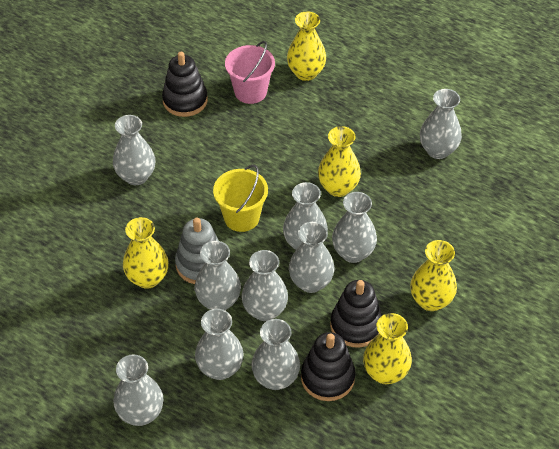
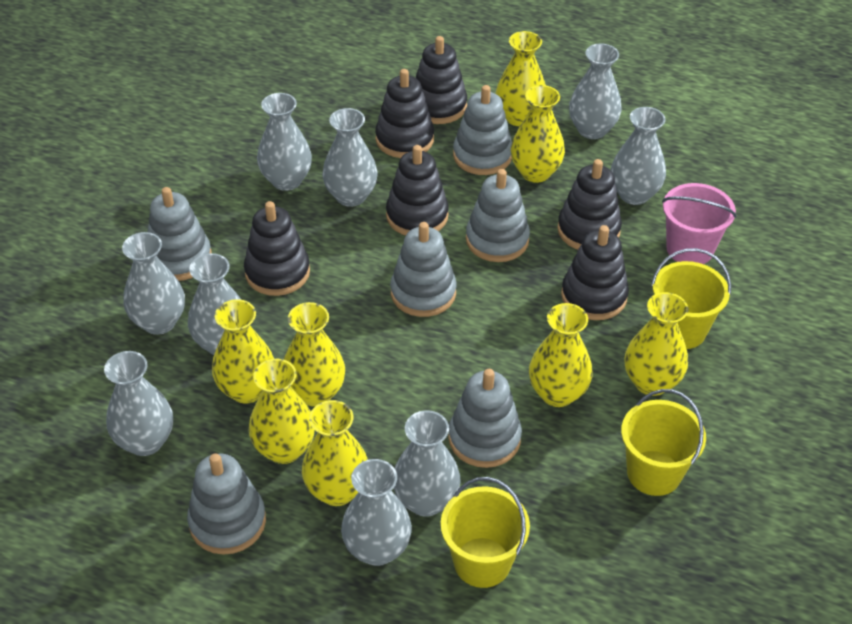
black stacking toy: [162,52,208,117] [301,332,355,401] [330,280,382,348] = 3 -> [244,201,310,296] [375,69,434,158] [386,145,449,236] [416,36,467,124] [557,159,622,250] [561,225,629,320] = 6
grey stacking toy: [175,217,219,284] = 1 -> [147,187,212,281] [187,453,266,555] [390,222,457,317] [448,369,522,468] [453,85,512,175] [466,169,530,262] = 6
grey vase: [113,115,155,185] [113,355,163,426] [195,241,241,310] [195,309,243,380] [241,250,288,321] [251,319,300,390] [283,182,328,250] [289,222,335,293] [332,192,377,263] [420,89,462,159] = 10 -> [104,351,173,456] [122,232,185,335] [188,253,241,355] [257,93,312,191] [322,108,378,207] [341,459,412,566] [394,410,461,517] [569,43,622,139] [611,107,666,205] = 9
yellow bucket: [213,165,268,232] = 1 -> [441,477,530,588] [621,389,706,496] [651,248,731,349] = 3
yellow vase: [123,217,169,289] [287,11,326,81] [318,126,361,197] [363,313,412,384] [410,240,457,311] = 5 -> [212,299,274,404] [249,359,315,464] [284,302,345,407] [302,400,368,506] [496,31,546,126] [511,85,565,183] [529,303,593,407] [624,292,689,396] = 8

